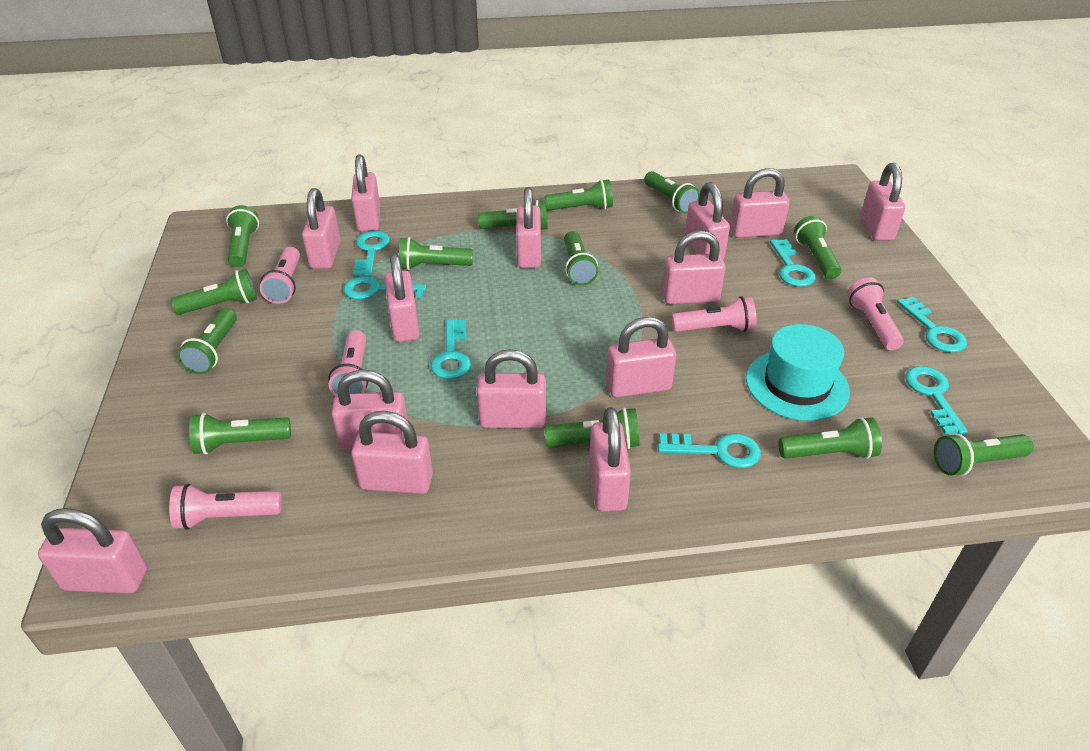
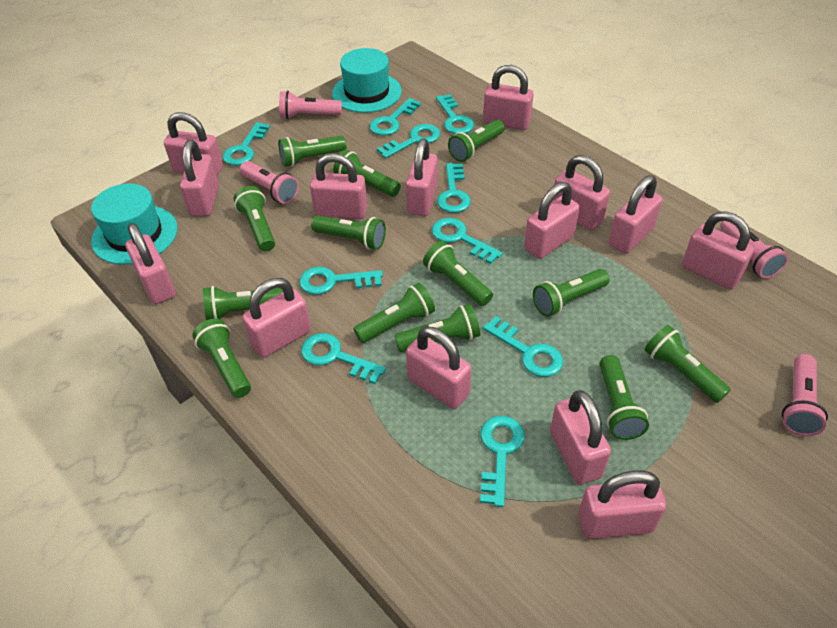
pink flashlight: [169,484,282,530] [260,247,300,304] [328,330,368,396] [672,296,756,332] [847,278,904,350] = 5 -> [240,161,299,204] [279,91,342,119] [720,221,788,278] [782,354,828,436] = 4
turquoise hat: [746,324,850,421] = 1 -> [91,183,178,265] [332,48,402,113] = 2
turquoise key: [343,276,426,300] [353,231,390,277] [431,319,471,379] [658,433,761,468] [770,239,816,287] [897,297,967,353] [905,366,968,434] = 7 -> [223,122,270,166] [299,267,383,295] [301,333,386,384] [369,98,421,136] [377,124,440,158] [432,218,502,264] [436,94,474,134] [437,163,471,213] [480,416,524,507] [483,316,563,377] = 10

